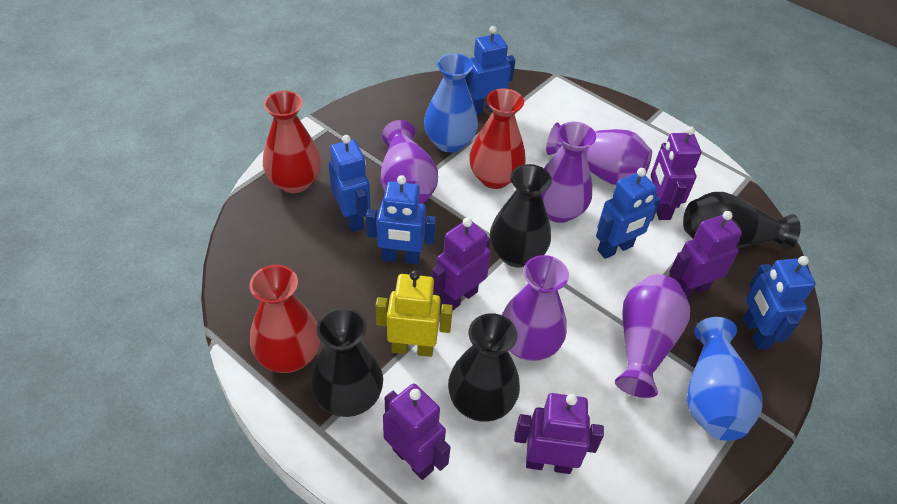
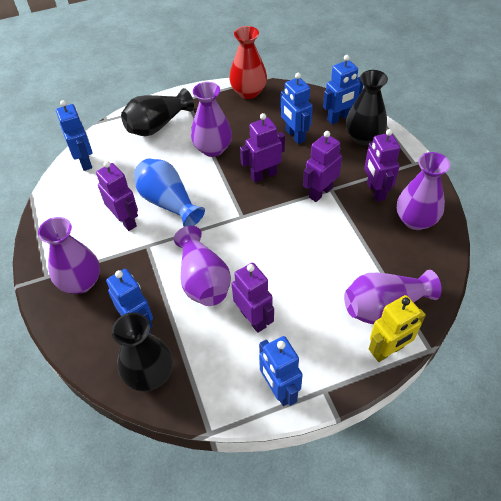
black vase: [311,308,383,417] [448,313,520,422] [490,164,552,268] [683,192,801,250] = 4 -> [112,312,173,392] [121,88,194,136] [346,70,388,146] = 3
blue vase: [424,53,478,152] [687,317,763,441] = 2 -> [134,159,205,227] = 1
red vase: [250,265,320,373] [263,91,321,193] [469,88,526,189] = 3 -> [229,26,267,99] = 1

